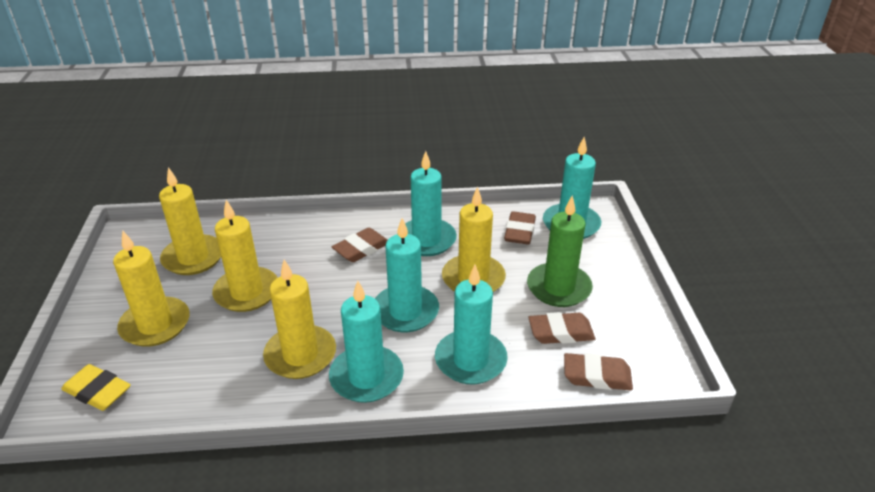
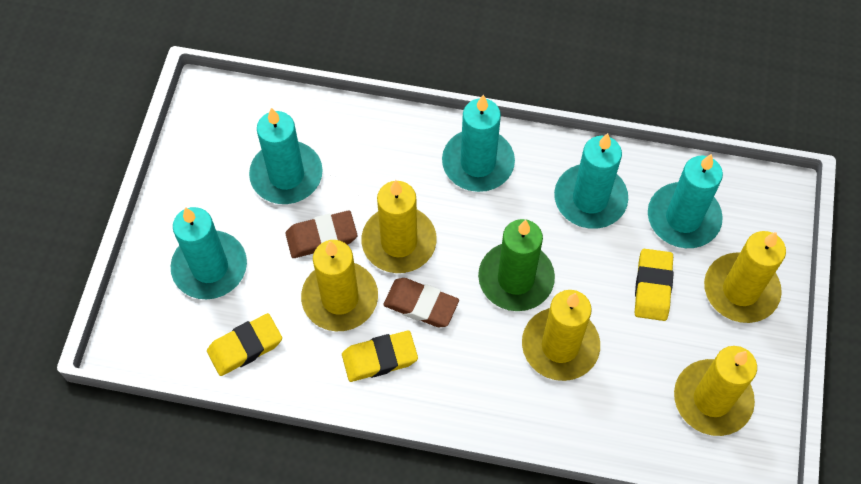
brown eraser: [332,228,387,262] [504,211,536,245] [528,312,595,344] [564,353,633,391] = 4 -> [285,211,357,258] [383,278,459,327] = 2
yellow eraser: [61,364,131,411] = 1 -> [207,313,282,376] [342,331,418,382] [635,249,674,321] = 3

